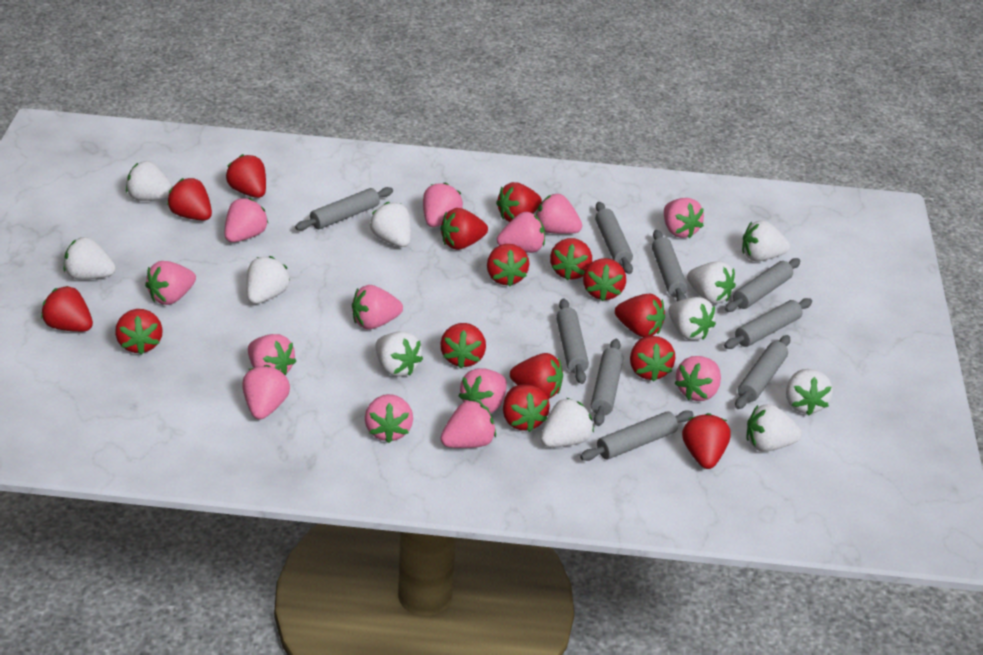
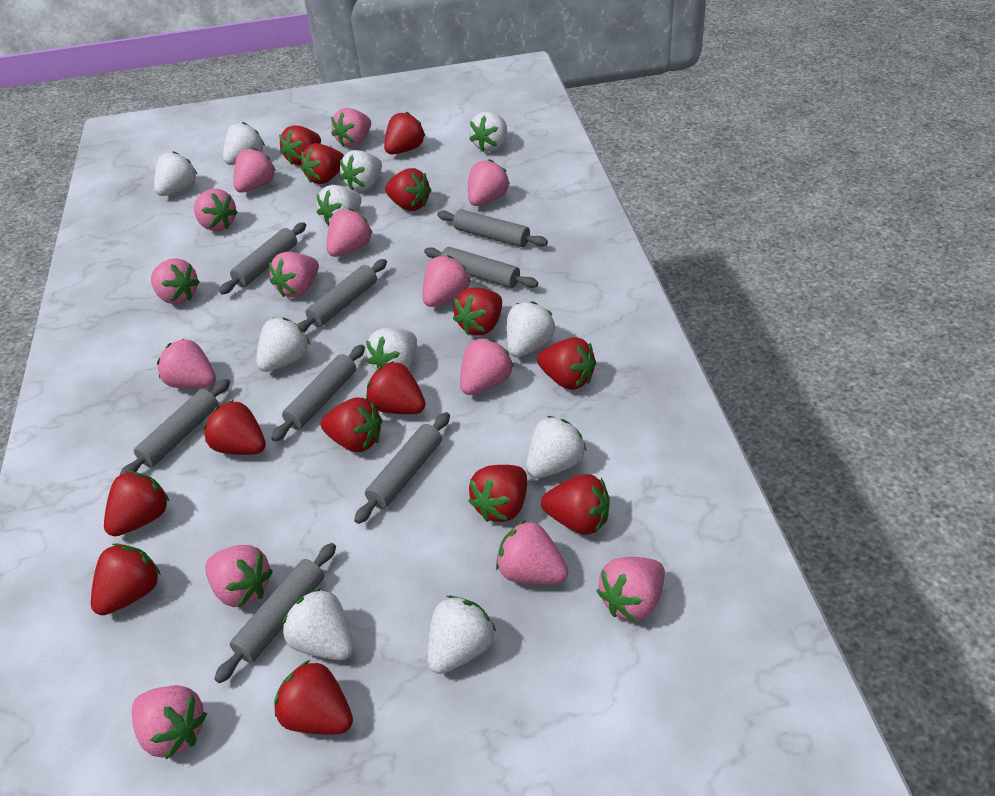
grey rolling pin: [295,187,393,231] [556,299,589,384] [580,410,694,461] [591,339,624,426] [595,202,633,274] [652,230,688,301] [724,298,812,349] [725,258,800,312] [735,335,790,409] = 9 -> [119,379,230,476] [214,543,336,683] [219,222,306,294] [271,345,365,442] [297,259,387,333] [354,412,450,524] [424,247,538,288] [437,209,548,247] = 8
pink strawberry: [145,261,196,305] [224,198,268,242] [242,365,290,419] [248,334,296,376] [352,285,403,330] [365,394,413,443] [423,182,463,227] [440,400,496,448] [459,368,507,413] [497,212,545,253] [536,194,582,234] [664,198,704,238] [675,356,721,401] = 13 -> [132,685,207,759] [151,258,200,305] [157,338,216,388] [194,189,238,231] [205,545,273,608] [234,148,276,193] [269,252,319,297] [327,208,373,257] [331,108,371,147] [423,255,471,307] [460,338,514,395] [468,159,510,206] [496,520,568,585] [597,557,665,622] = 14
red strawberry: [41,286,93,332] [115,309,163,355] [167,178,212,220] [226,154,266,198] [440,208,488,250] [440,323,486,368] [487,244,529,287] [496,182,542,222] [503,385,550,432] [510,353,563,399] [550,238,592,280] [583,258,626,301] [615,294,665,337] [630,336,676,382] [682,413,731,469] = 15 -> [91,543,161,615] [104,471,169,536] [204,400,266,455] [274,660,353,734] [279,125,321,165] [301,143,344,184] [321,398,382,452] [366,361,426,414] [384,112,426,154] [385,168,432,211] [453,287,502,335] [468,465,527,522] [537,337,596,390] [541,474,610,535] = 14

